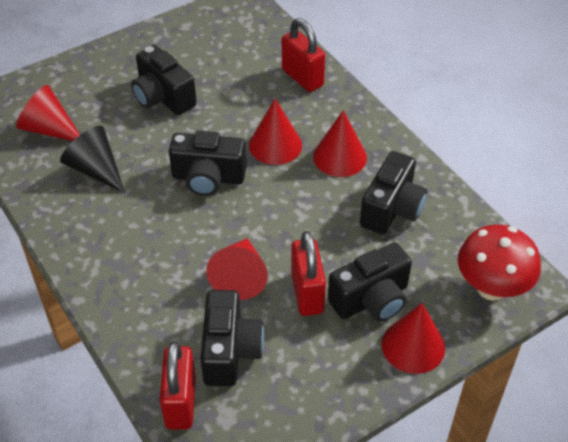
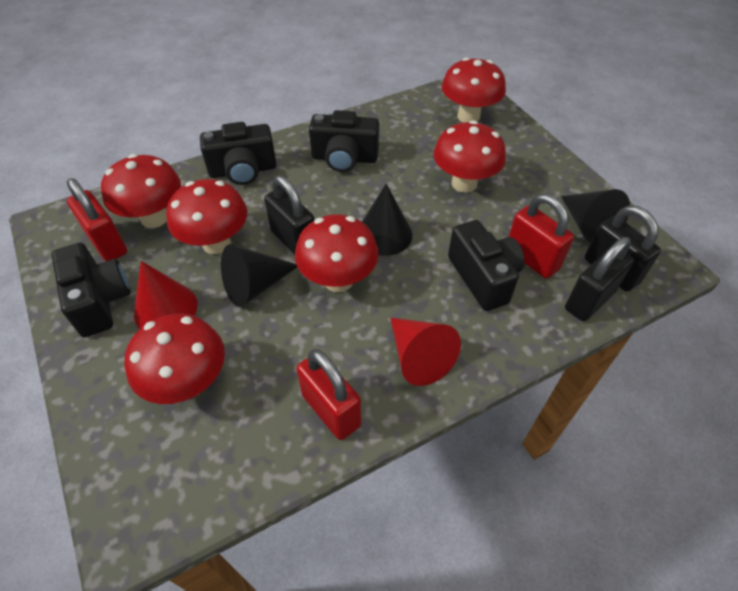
black camera: [131,45,197,115] [169,131,246,196] [200,290,264,386] [328,243,412,322] [360,151,427,234] = 5 -> [52,243,131,337] [200,122,277,185] [309,110,379,172] [448,220,525,311] = 4
black cone: [60,126,125,193] = 1 -> [221,244,297,307] [362,184,413,256] [561,189,630,244] = 3
black padlock: none = 0 -> [264,176,314,255] [565,237,634,321] [585,205,661,292] = 3
red cone: [16,85,80,141] [206,238,268,300] [249,99,302,165] [313,110,367,177] [382,303,445,374] = 5 -> [134,261,198,329] [391,318,461,386] = 2
red mushroom: [458,225,541,301] = 1 -> [101,154,181,228] [125,314,225,404] [166,179,247,254] [295,214,379,292] [434,120,506,193] [442,57,506,122] = 6

